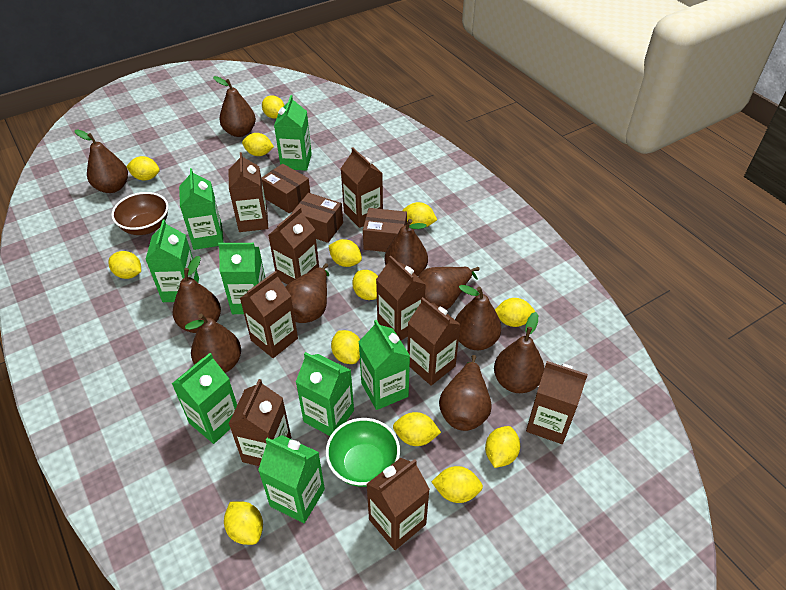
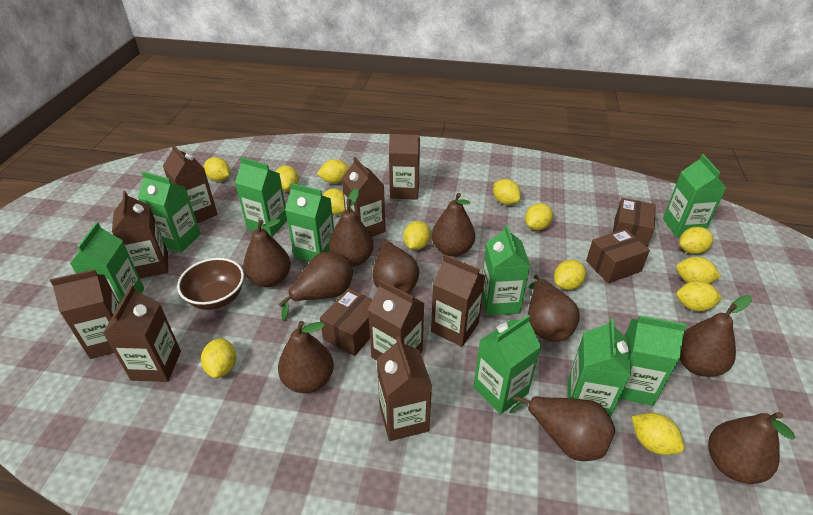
green bowl: [326,418,400,487] = 1 -> none = 0
green carton: [145,219,199,302] [172,353,237,444] [179,168,224,250] [218,243,265,314] [258,435,325,523] [274,95,312,171] [296,352,354,436] [359,320,410,410] = 8 -> [70,222,144,304] [138,171,201,252] [235,157,287,237] [285,183,334,262] [473,315,541,414] [482,224,530,316] [568,318,631,418] [620,316,687,406] [663,154,726,237] = 9

